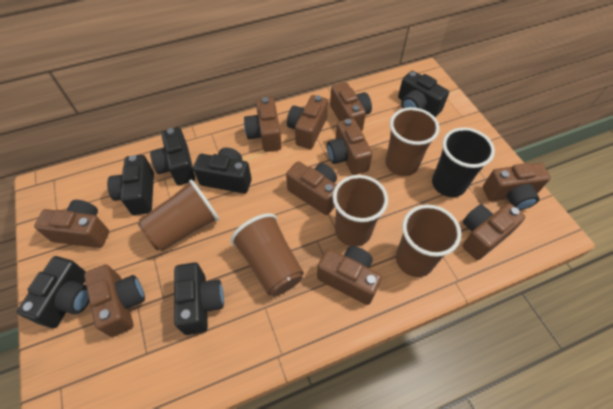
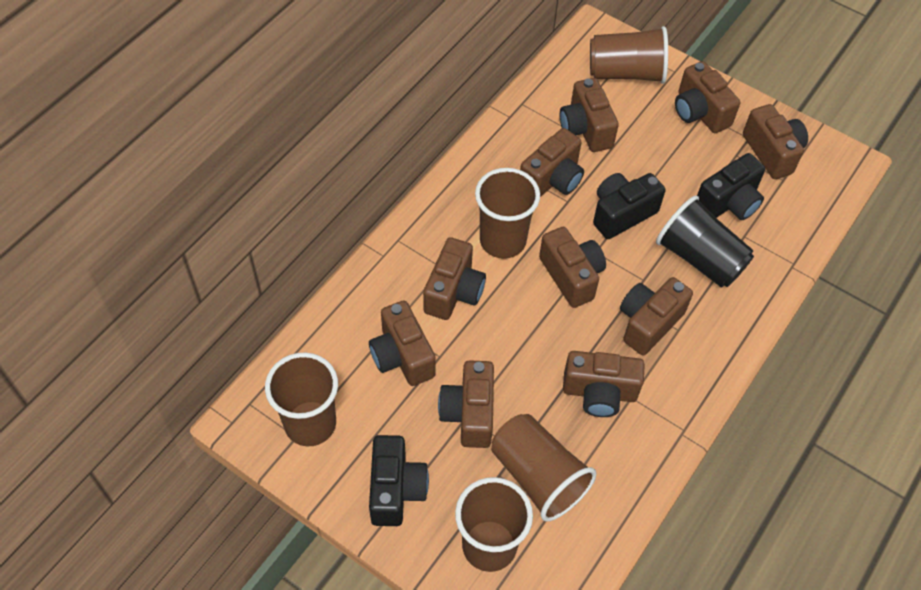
black camera: [17,256,89,328] [107,155,154,215] [150,128,195,185] [174,262,224,335] [193,147,252,193] [398,71,449,117] = 6 -> [369,435,429,526] [593,173,666,239] [697,153,765,220] = 3

